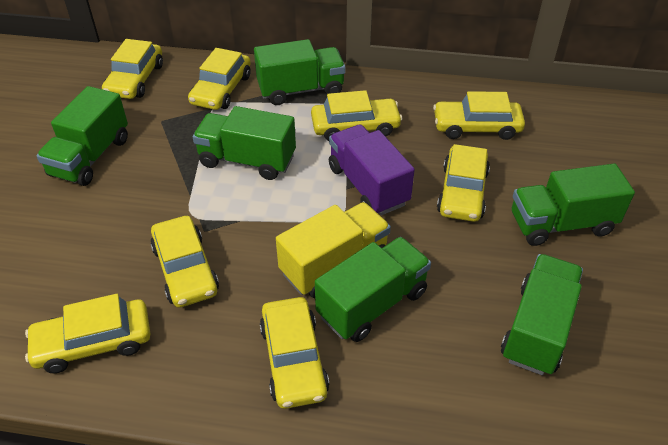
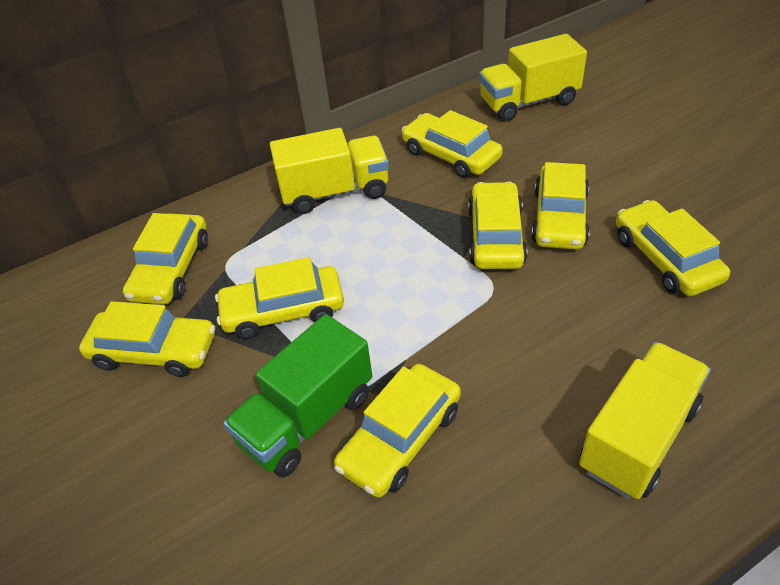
green truck: [36,86,128,186] [193,106,296,180] [254,39,345,105] [315,237,431,342] [501,254,583,375] [512,164,635,246] = 6 -> [223,314,372,477] = 1
purple truck: [329,124,415,215] = 1 -> none = 0
yellow truck: [276,202,391,298] = 1 -> [270,128,389,214] [479,34,587,121] [579,342,711,499] = 3

